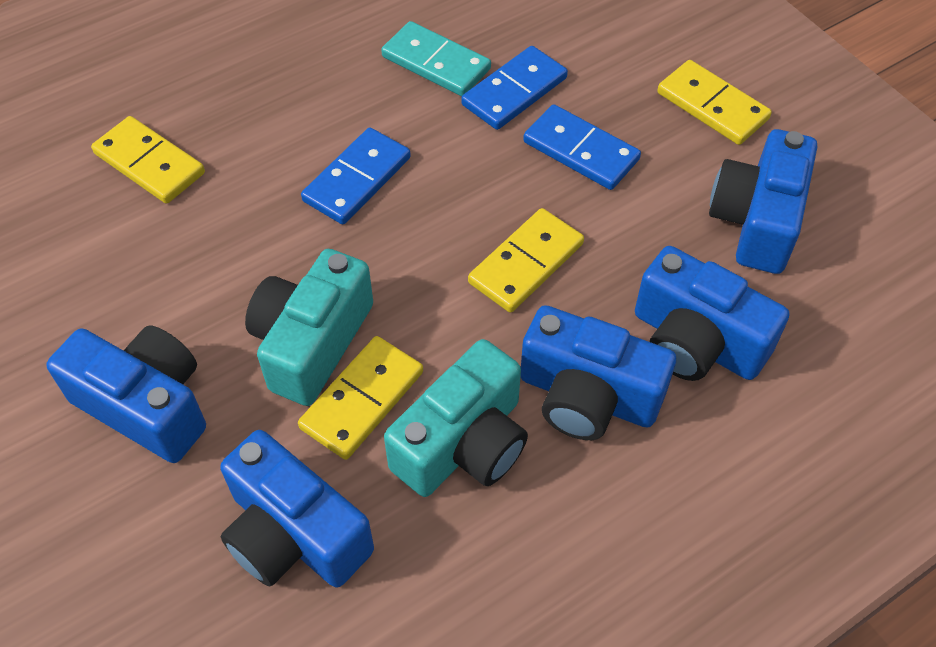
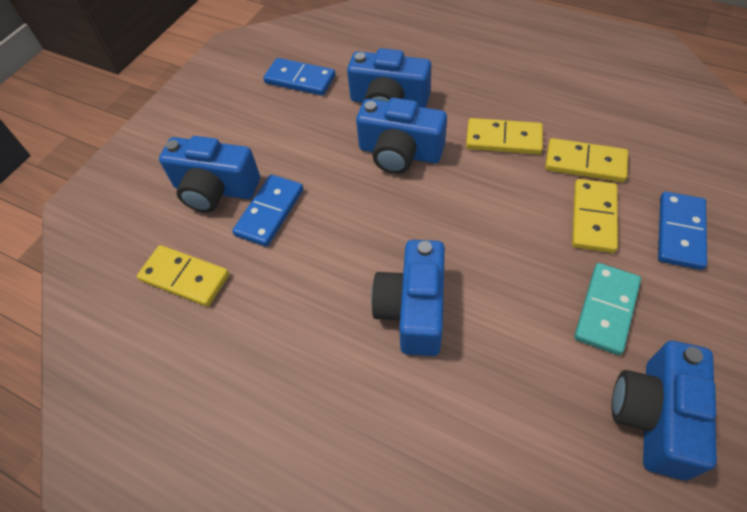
turquoise camera: [245,249,373,406] [384,339,528,497] = 2 -> none = 0

